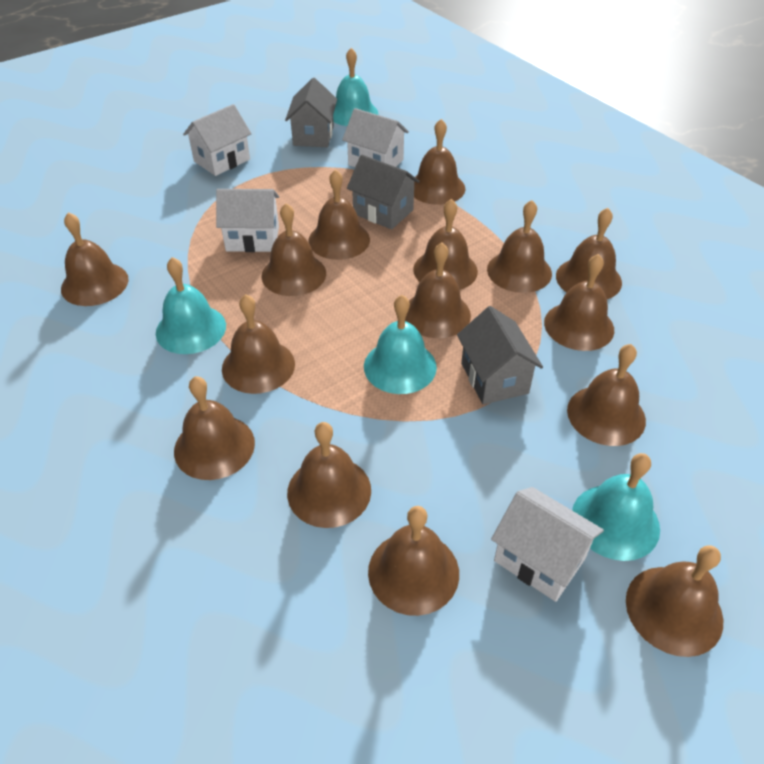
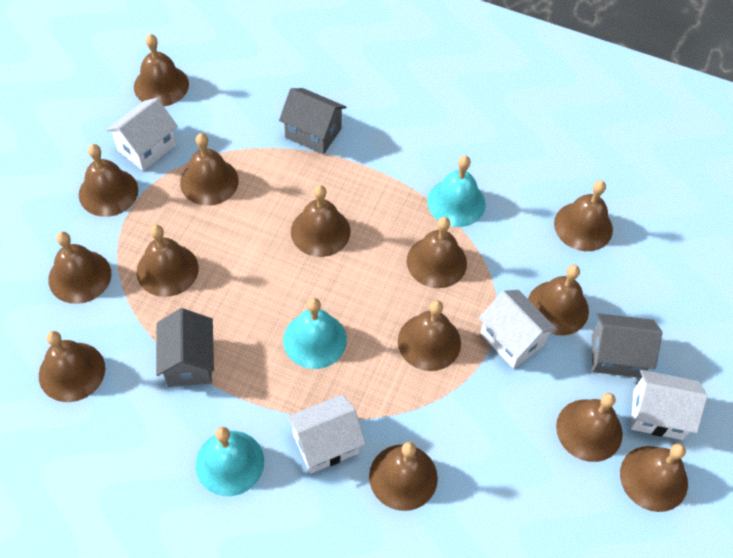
brown bell: [61,212,129,306] [174,376,255,480] [222,294,295,394] [261,203,326,296] [287,422,371,528] [308,169,370,260] [368,506,459,616] [405,243,471,338] [413,199,478,290] [414,119,465,205] [487,200,552,293] [544,254,614,351] [556,208,622,299] [567,344,646,446] [626,545,723,657] = 15 -> [39,331,105,402] [48,231,111,304] [79,144,138,217] [134,34,189,106] [137,225,199,297] [180,133,239,206] [291,185,350,257] [369,442,438,511] [398,300,461,371] [407,217,467,288] [528,265,589,336] [554,180,613,251] [556,393,623,462] [620,444,688,512] = 14
turquoise bell: [156,257,226,354] [333,48,378,126] [364,295,437,394] [572,453,660,561] = 4 -> [195,427,264,496] [283,298,347,369] [427,155,485,227] = 3

